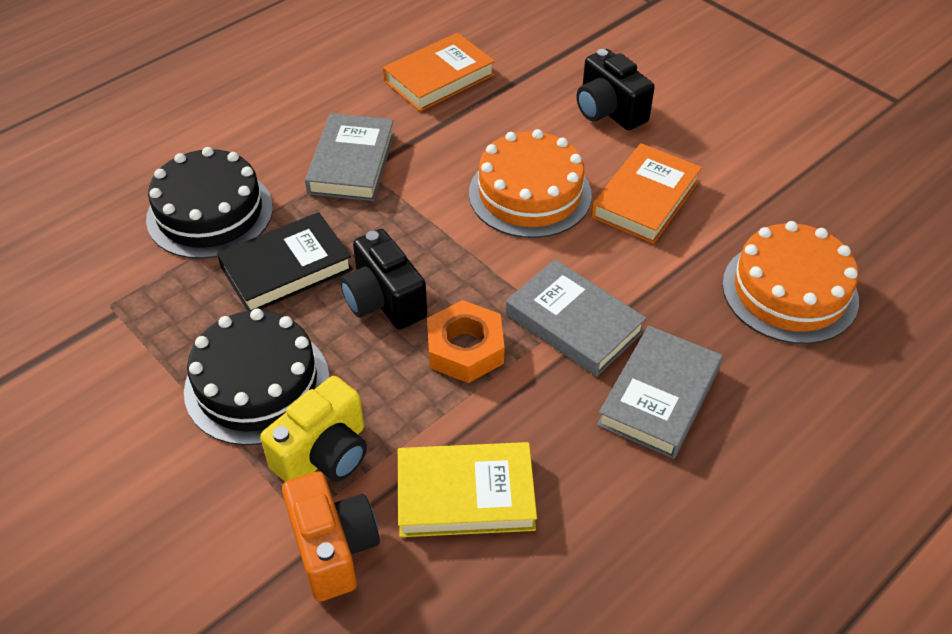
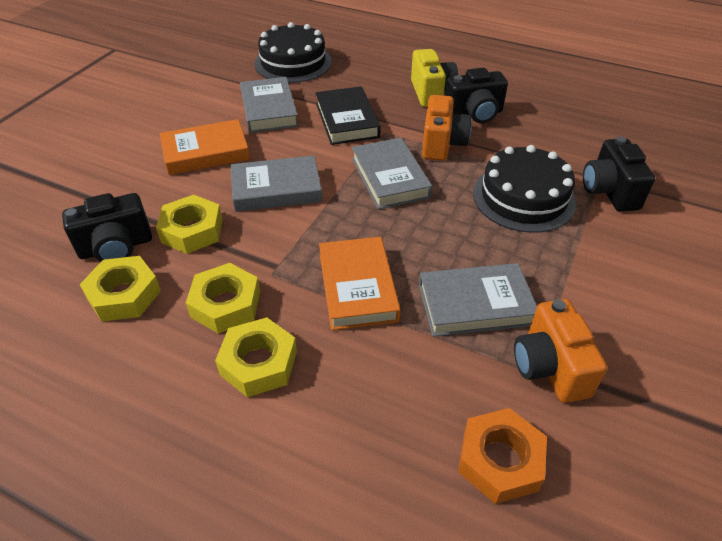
black camera: [340,229,427,329] [576,49,655,130] = 2 -> [62,193,152,262] [445,68,508,123] [583,136,655,211] = 3
grey book: [305,113,395,201] [506,259,647,377] [597,326,723,459] = 3 -> [231,156,322,212] [240,77,298,133] [352,138,432,209] [419,263,537,337] = 4
orange cake: [469,129,592,238] [722,221,859,344] = 2 -> none = 0
orange camera: [282,471,380,602] = 1 -> [422,95,472,161] [514,299,607,403] = 2
yellow book: [398,442,537,537] = 1 -> none = 0
yellow nut: none = 0 -> [79,256,161,321] [156,194,223,254] [186,263,260,334] [215,317,297,397] = 4

